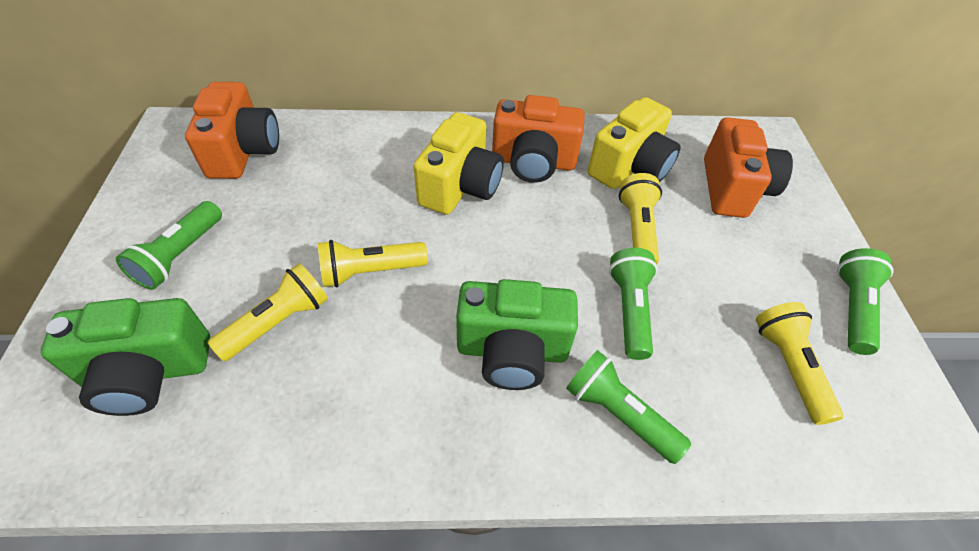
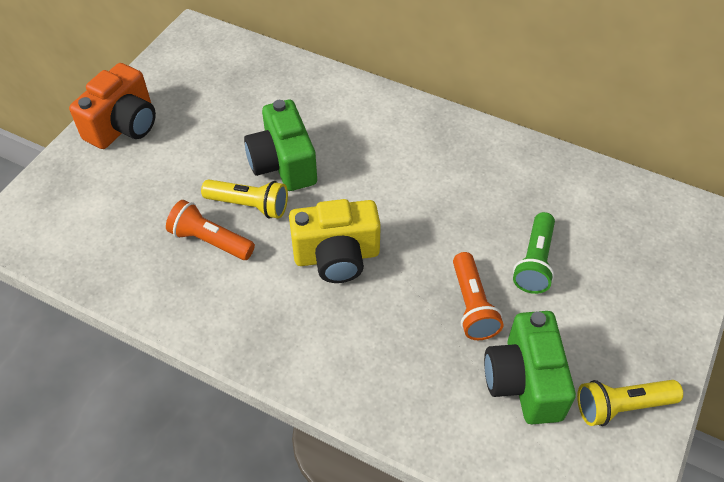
green flashlight: [116,201,222,290] [566,350,691,464] [609,248,658,360] [837,248,894,355] = 4 -> [513,212,555,294] = 1
orange camera: [185,82,279,179] [492,95,585,183] [704,117,793,218] = 3 -> [69,63,156,149] = 1
orange flashlight: none = 0 -> [166,200,255,260] [453,252,503,340] = 2
yellow camera: [413,112,504,215] [588,97,681,189] = 2 -> [289,199,381,283] = 1
yellow flashlight: [208,263,328,361] [318,240,428,287] [619,173,662,265] [756,302,843,425] = 4 -> [201,179,288,219] [577,380,683,426] = 2

